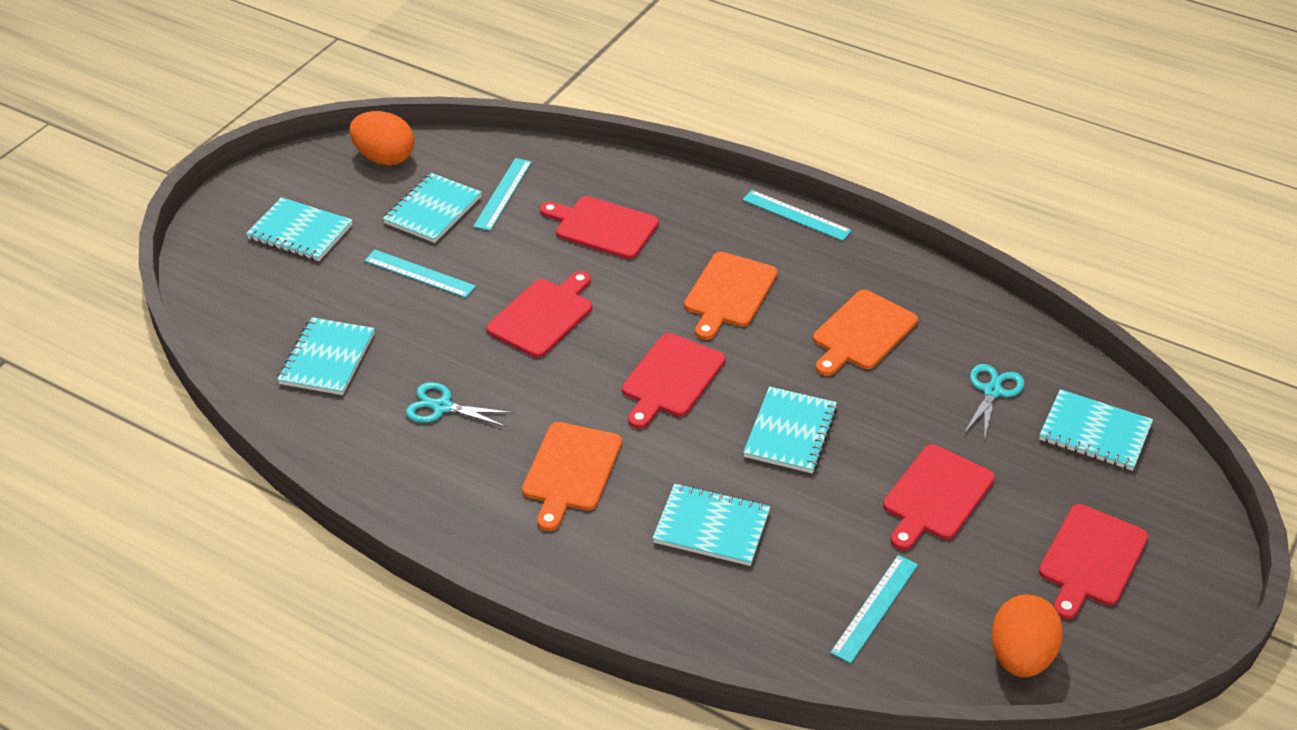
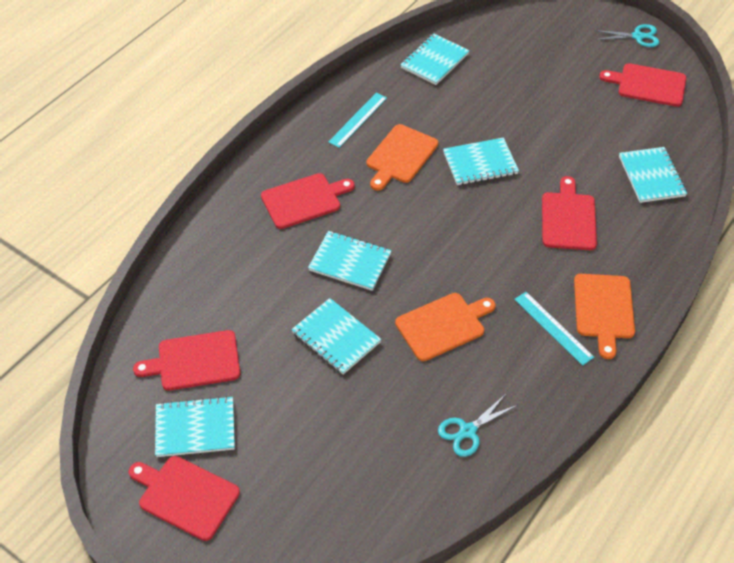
orange egg: [349,111,414,165] [991,594,1063,677] = 2 -> none = 0
turquoise ruler: [364,250,476,298] [473,158,532,231] [742,190,852,241] [830,555,918,663] = 4 -> [328,93,387,148] [514,292,594,366] = 2

